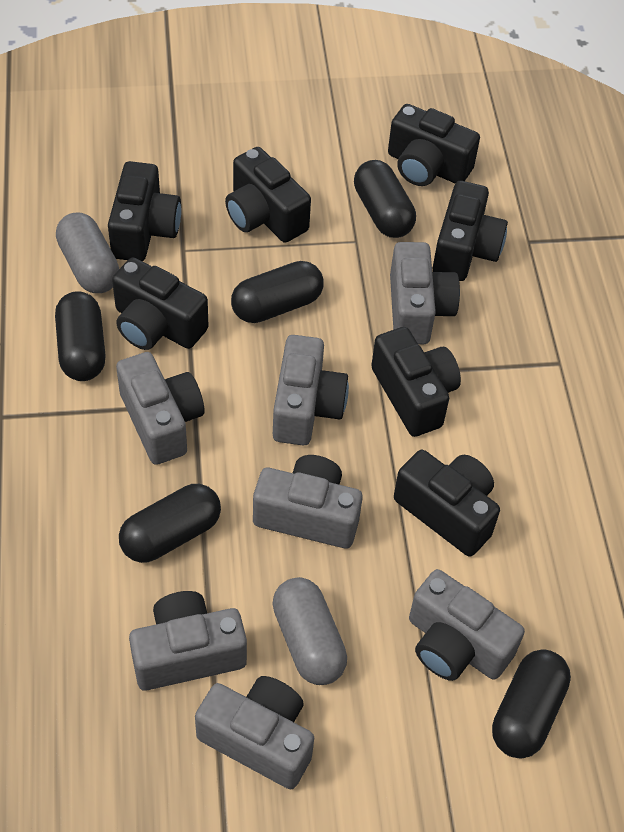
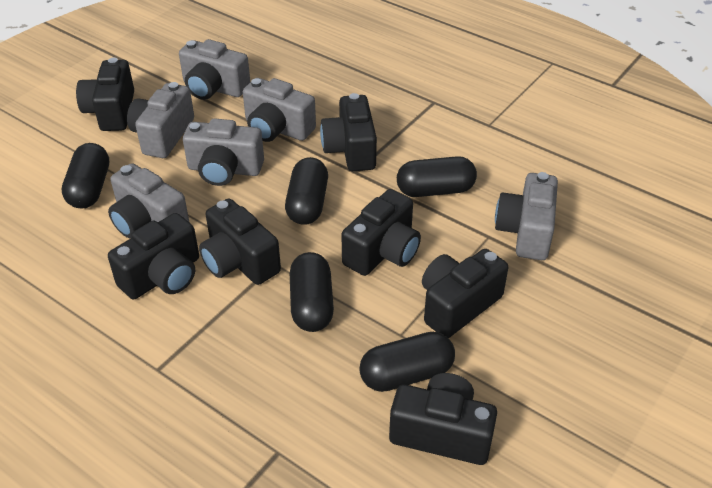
grey camera: [116,352,205,465] [129,591,247,691] [195,676,314,789] [253,455,363,548] [273,335,349,446] [390,242,460,344] [409,569,525,681] = 7 -> [108,163,190,238] [127,82,194,158] [179,39,250,100] [183,118,264,186] [243,78,316,142] [495,172,558,260] = 6
grey capsule: [56,213,119,293] [273,577,347,685] = 2 -> none = 0

